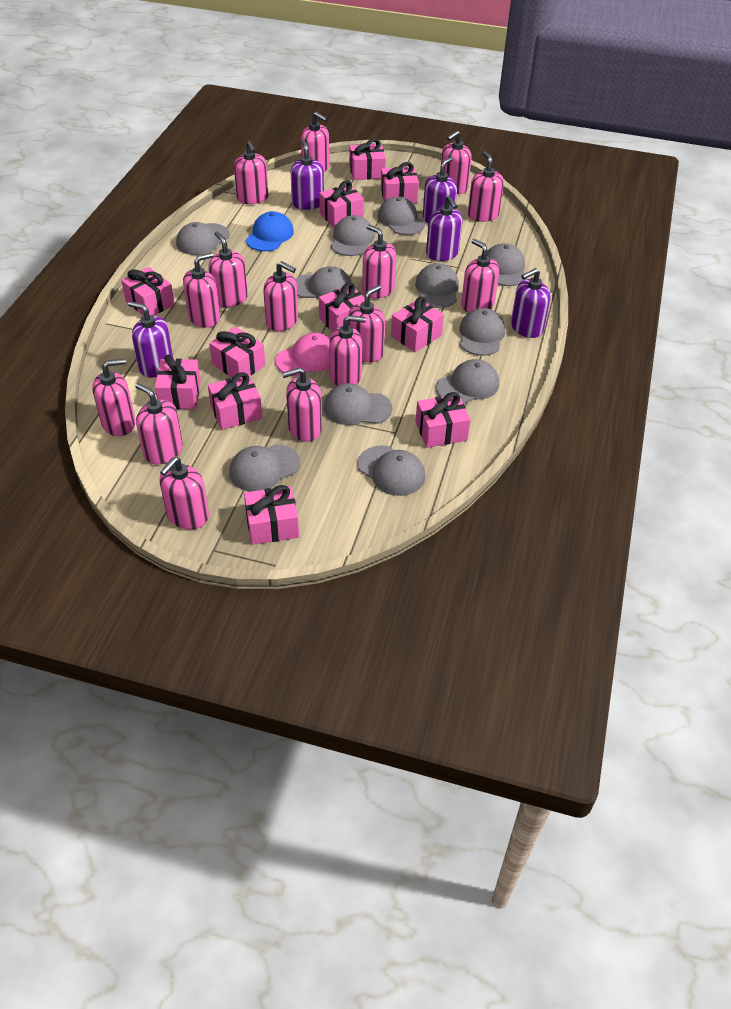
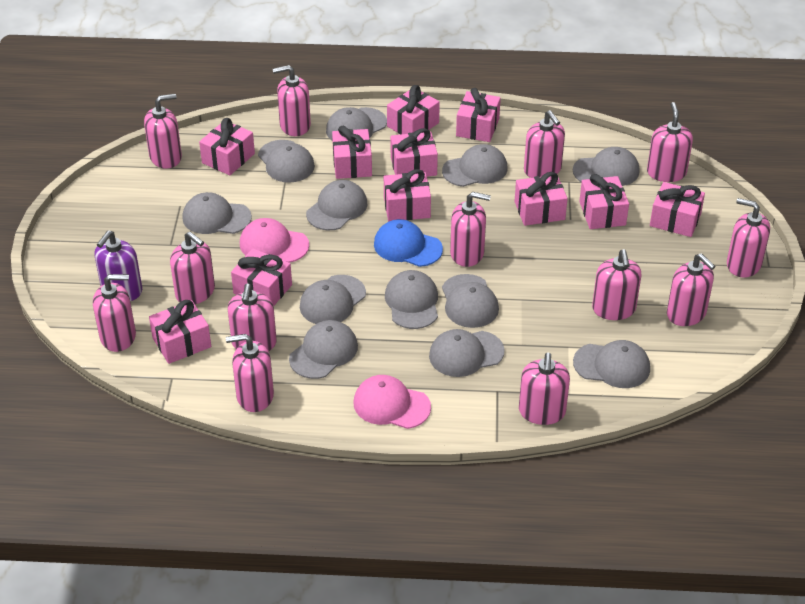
grey cap: [176,222,230,255] [229,444,300,492] [296,266,352,299] [324,383,392,425] [331,215,374,256] [358,445,425,496] [378,196,425,235] [415,263,459,308] [436,359,499,404] [459,308,505,356] [487,243,526,286] = 11 -> [182,192,252,234] [258,140,315,183] [289,320,358,379] [300,275,366,324] [306,180,367,230] [326,107,387,140] [385,270,438,329] [429,329,505,377] [442,144,508,187] [442,274,499,328] [573,147,640,186] [573,340,650,388] = 12
pink cap: [275,333,330,376] = 1 -> [240,218,309,263] [354,375,431,429] = 2
pink soap dispenser: [92,359,136,436] [135,383,183,464] [160,457,209,529] [183,252,220,328] [208,231,248,307] [234,141,269,204] [263,261,298,331] [282,367,322,442] [301,112,329,172] [329,315,366,386] [348,285,385,362] [362,224,396,298] [441,130,472,194] [461,239,499,313] [468,151,504,222] = 15 -> [93,274,136,352] [144,94,182,169] [170,232,215,304] [226,334,274,412] [228,284,277,351] [273,65,311,136] [450,192,491,267] [519,353,570,425] [524,110,565,178] [592,249,642,320] [647,102,693,182] [667,253,715,326] [727,198,770,278] = 13
purple soap dispenser: [128,301,173,378] [290,139,324,210] [423,157,457,223] [426,196,462,261] [511,268,550,338] = 5 -> [94,230,142,301] = 1

